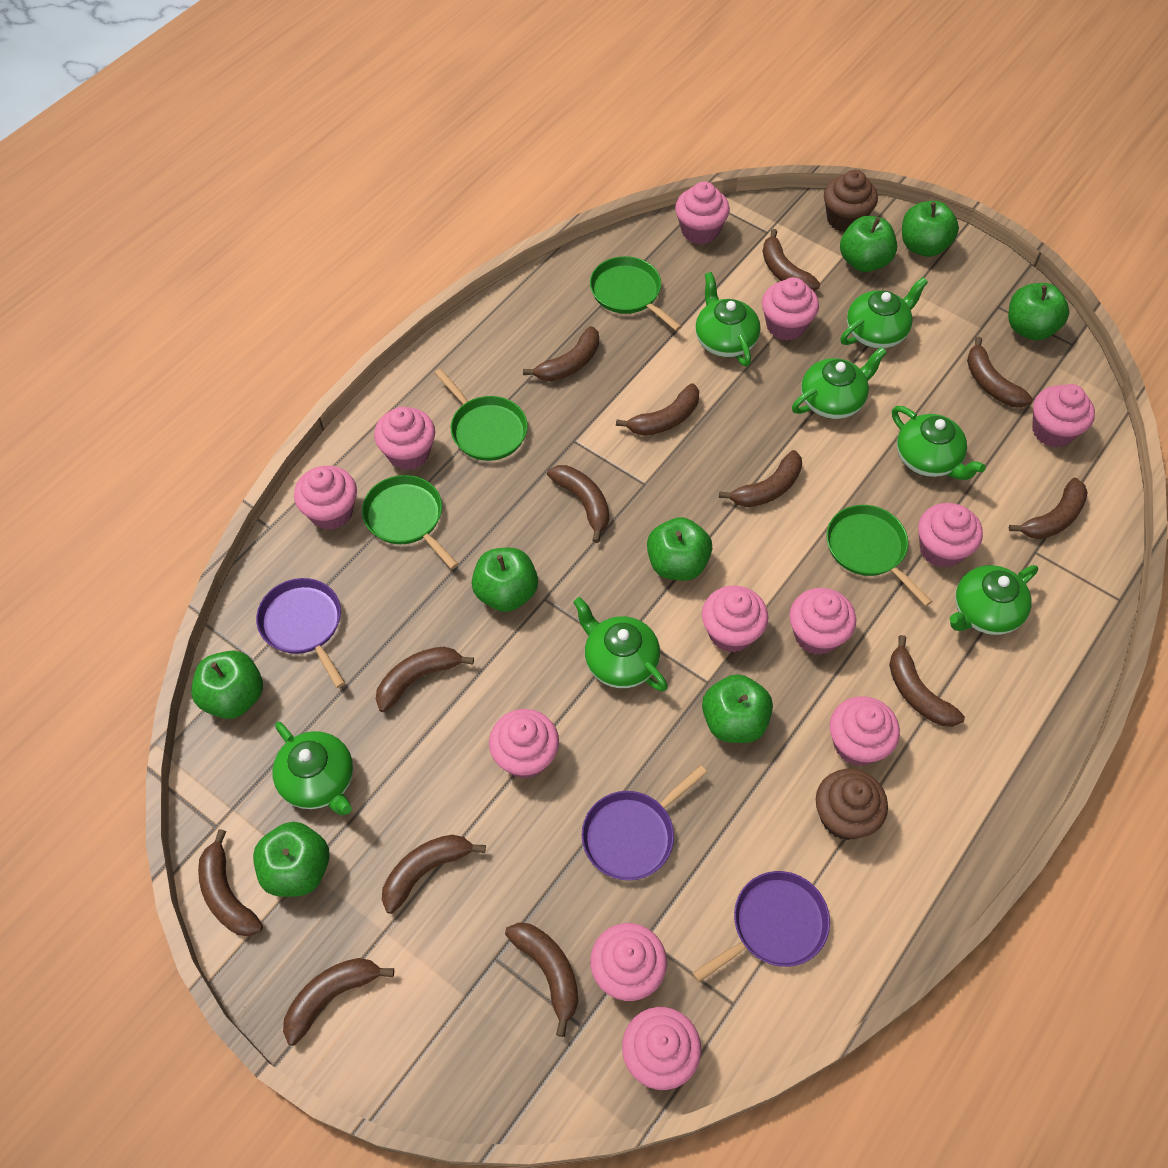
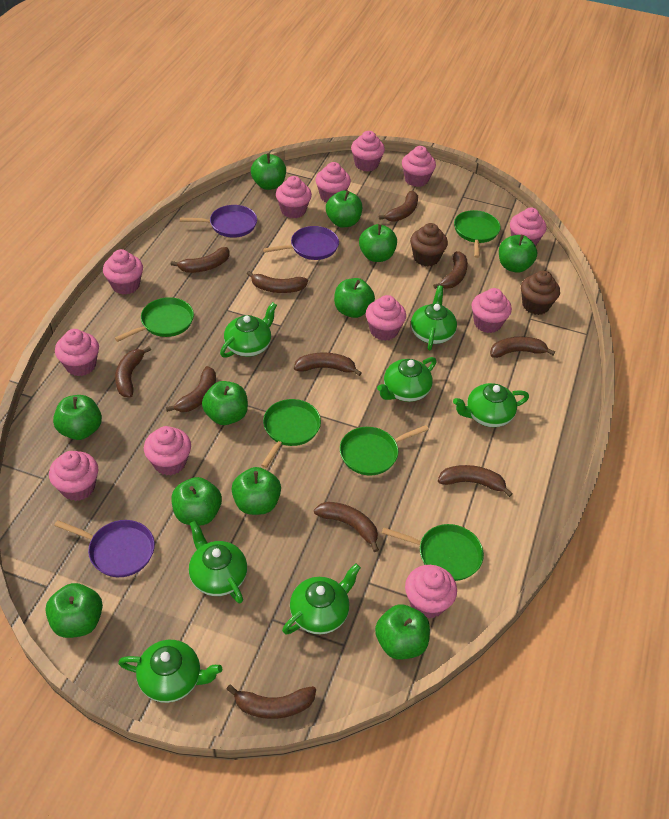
brown banana: [198,829,263,936] [283,958,394,1045] [376,646,474,712] [382,835,486,914] [505,923,578,1037] [523,326,599,382] [547,465,609,543] [616,384,699,436] [719,450,802,507] [763,229,820,291] [889,635,965,727] [967,337,1033,408] [1009,478,1088,539] = 13 -> [115,346,151,398] [166,366,216,412] [170,247,230,273] [226,685,316,719] [247,271,308,293] [294,352,362,376] [314,502,379,552] [379,191,418,222] [433,251,468,289] [438,465,513,497] [490,337,555,358] = 11
green apple: [191,651,263,719] [253,822,330,897] [472,548,538,612] [647,517,712,581] [702,674,773,743] [840,216,897,272] [902,201,959,257] [1008,283,1069,340] = 8 -> [45,583,103,638] [53,395,102,440] [172,477,222,526] [202,381,248,425] [231,467,281,515] [251,153,286,190] [326,191,362,227] [334,278,375,318] [359,224,397,262] [375,604,430,660] [499,235,537,273] = 11
green pan: [362,475,458,569] [435,369,528,461] [590,256,682,331] [826,505,932,606] = 4 -> [115,297,194,342] [261,399,321,468] [340,425,429,475] [382,524,484,581] [454,210,501,258] = 5

